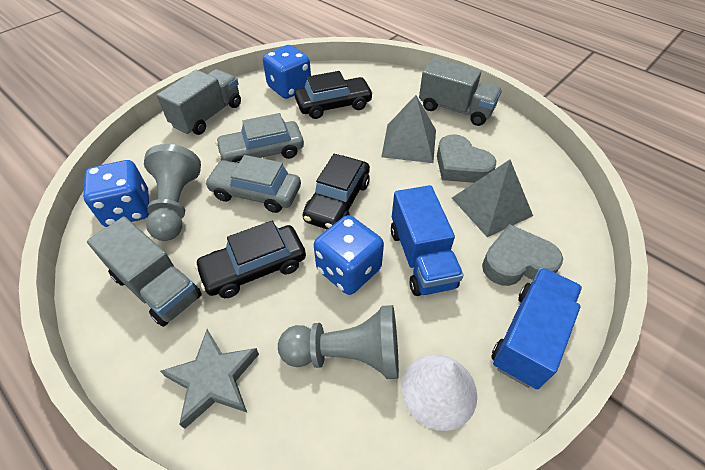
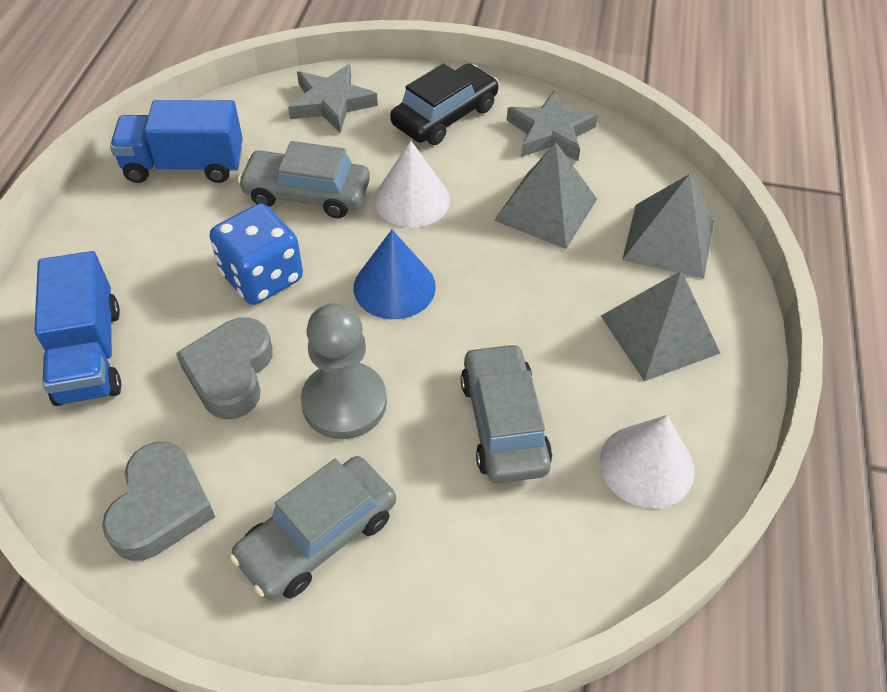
black car: [194,221,306,298] [295,71,373,119] [303,154,370,229] = 3 -> [390,64,499,145] = 1
blue cone: none = 0 -> [354,230,436,319] = 1
blue dice: [83,160,149,227] [263,45,311,99] [314,215,384,295] = 3 -> [210,203,303,305] = 1
grey car: [205,155,301,213] [215,113,304,163] = 2 -> [230,456,396,600] [238,141,370,218] [461,343,552,483] = 3
grey pawn: [144,144,201,241] [278,305,399,379] = 2 -> [301,303,387,439] = 1
grey pyramid: [381,95,436,163] [452,160,533,237] = 2 -> [494,143,597,249] [601,270,720,381] [622,174,714,279] = 3
grey star: [160,329,259,429] = 1 -> [288,64,378,133] [507,91,598,161] = 2
grey truck: [87,217,202,327] [157,69,241,135] [419,58,502,126] = 3 -> none = 0
white cone: [402,354,477,431] = 1 -> [374,141,450,228] [600,415,695,509] = 2

